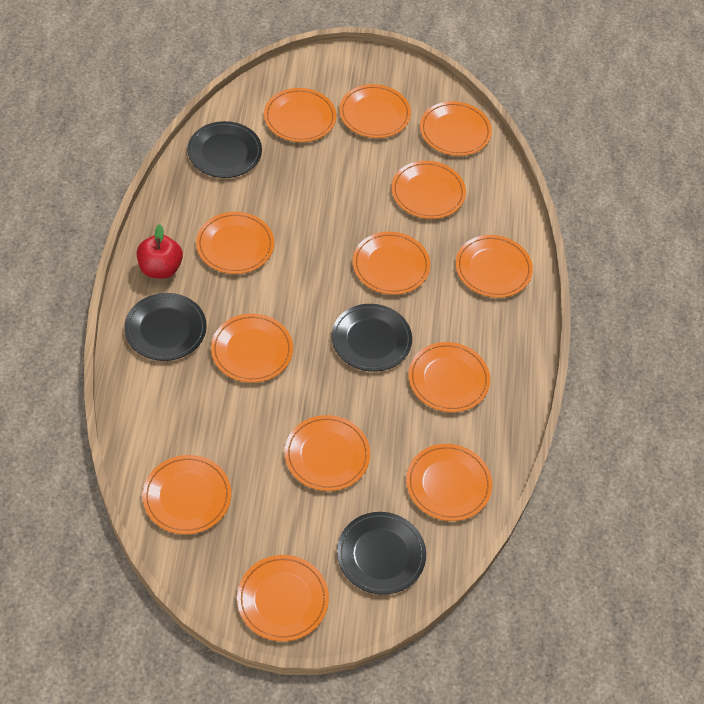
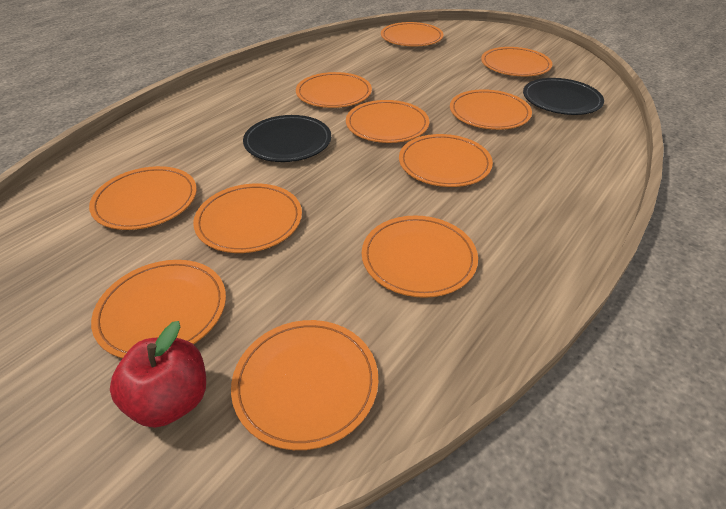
black plate: [124,293,207,361] [188,121,262,178] [331,304,412,372] [337,512,426,595] = 4 -> [243,115,331,162] [523,78,604,115] = 2
orange plate: [143,455,231,534] [196,212,274,274] [211,314,293,383] [237,555,329,641] [264,88,336,142] [285,415,370,491] [339,84,411,138] [353,232,430,295] [391,161,466,219] [406,444,492,521] [408,342,490,412] [420,101,492,156] [456,235,533,298] = 13 -> [89,166,197,230] [91,260,226,358] [193,183,302,253] [231,320,378,450] [296,72,372,108] [346,100,429,143] [362,216,478,298] [381,22,444,46] [399,134,493,187] [450,89,532,130] [481,47,552,76] = 11

